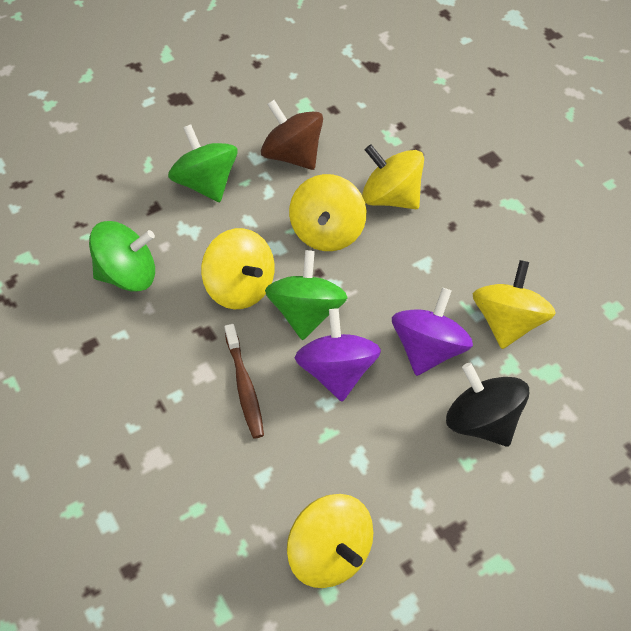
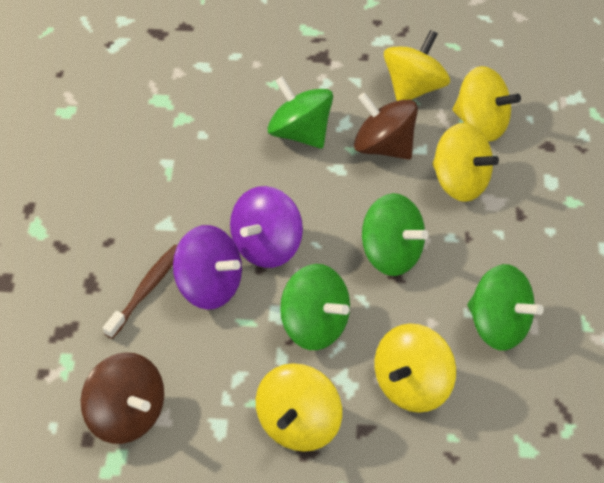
black spinning top: [446,363,529,447] = 1 -> none = 0
brown spinning top: [261,100,323,170] = 1 -> [81,352,164,444] [354,92,418,160] = 2
green spinning top: [89,221,155,292] [168,124,238,202] [265,250,348,340] = 3 -> [268,76,333,149] [280,264,350,350] [362,193,429,276] [467,264,544,350] = 4

